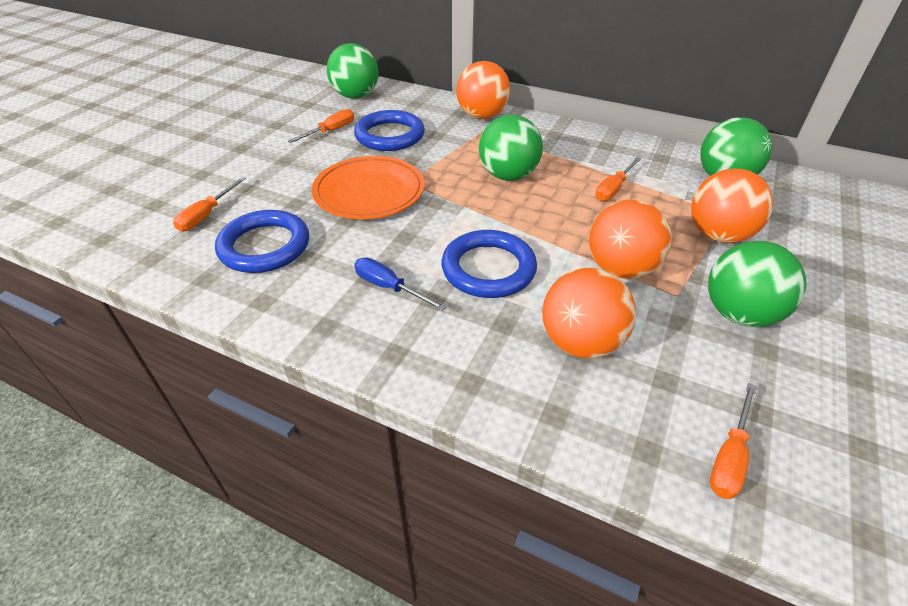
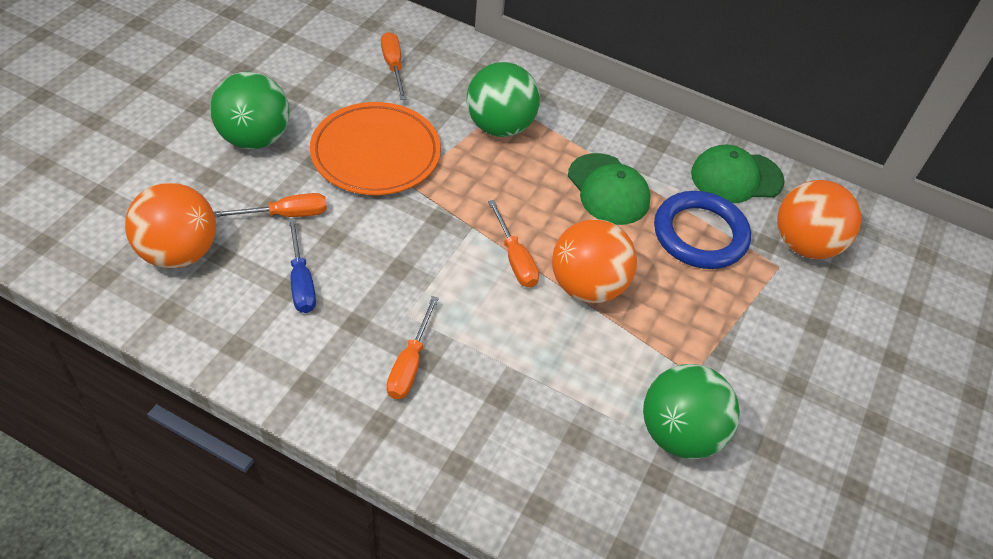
blue ring: [215,210,309,273] [354,110,425,151] [441,230,537,298] = 3 -> [654,191,751,269] = 1
green ball: [327,43,378,99] [479,115,543,181] [700,117,773,176] [708,241,807,327] = 4 -> [210,72,290,149] [467,62,540,137] [643,364,740,459] = 3
green cap: none = 0 -> [568,153,651,225] [691,144,785,203] = 2
orange ball: [456,61,510,119] [542,268,636,358] [589,200,672,279] [691,168,773,243] = 4 -> [125,183,216,269] [552,219,637,303] [777,180,861,259] = 3

